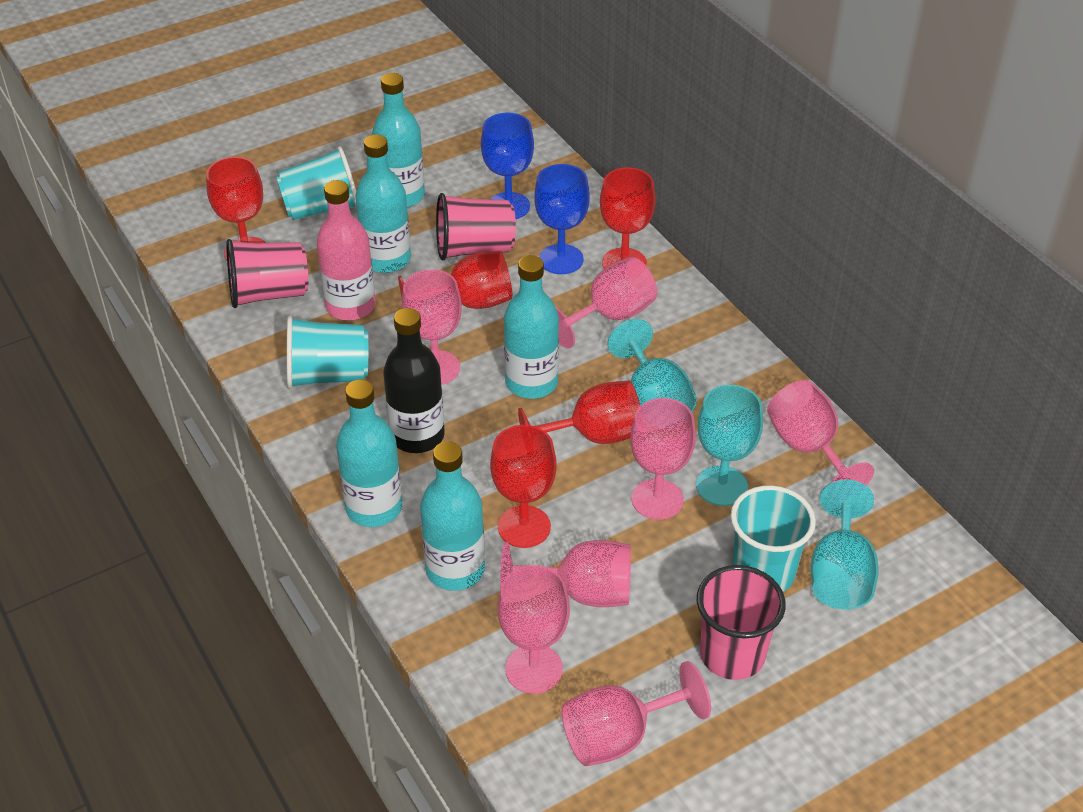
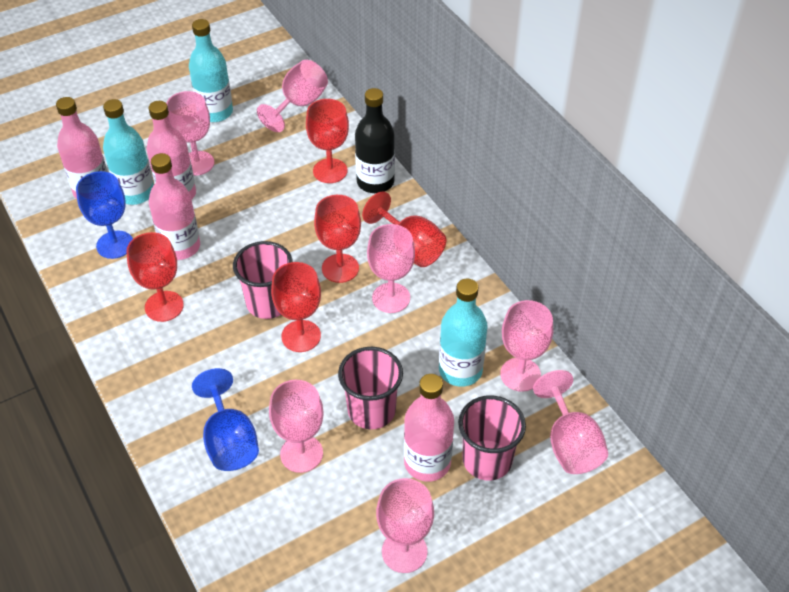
pink bottle: [317,180,376,321] = 1 -> [56,97,108,199] [147,101,196,199] [149,153,200,260] [404,374,454,482] = 4
turquoise bottle: [336,380,402,527] [355,134,411,273] [372,73,425,207] [420,441,485,591] [504,255,559,399] = 5 -> [103,99,154,205] [189,19,233,122] [439,278,488,387] = 3
turquoise cup: [276,146,357,220] [287,316,368,389] [731,485,816,592] = 3 -> none = 0
turquoise goblet: [608,319,697,412] [696,385,763,506] [810,480,879,609] = 3 -> none = 0

